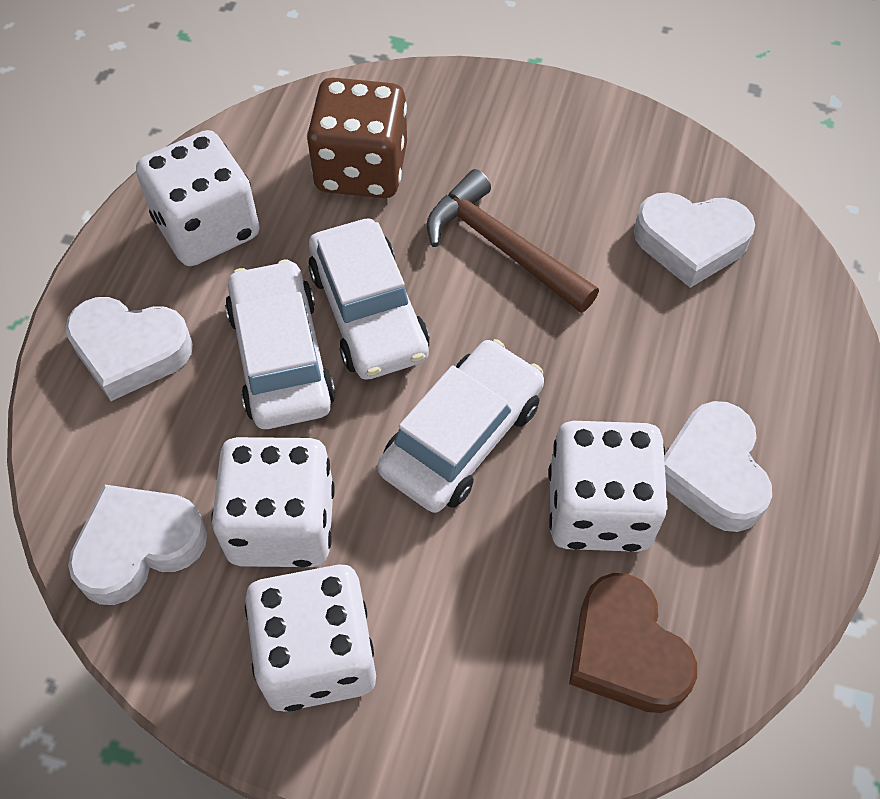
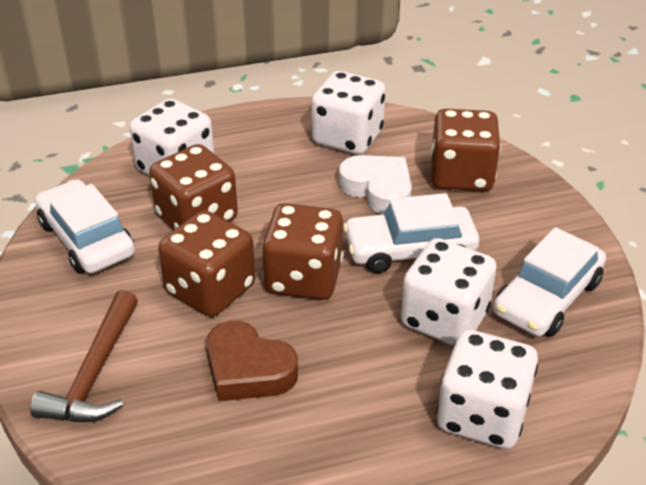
brown dice: [307,77,407,198] = 1 -> [149,144,238,230] [158,210,255,317] [262,203,343,300] [431,109,501,191] = 4
white heart: [66,297,193,401] [68,484,207,605] [634,192,755,288] [664,401,772,532] = 4 -> [339,155,412,215] = 1

